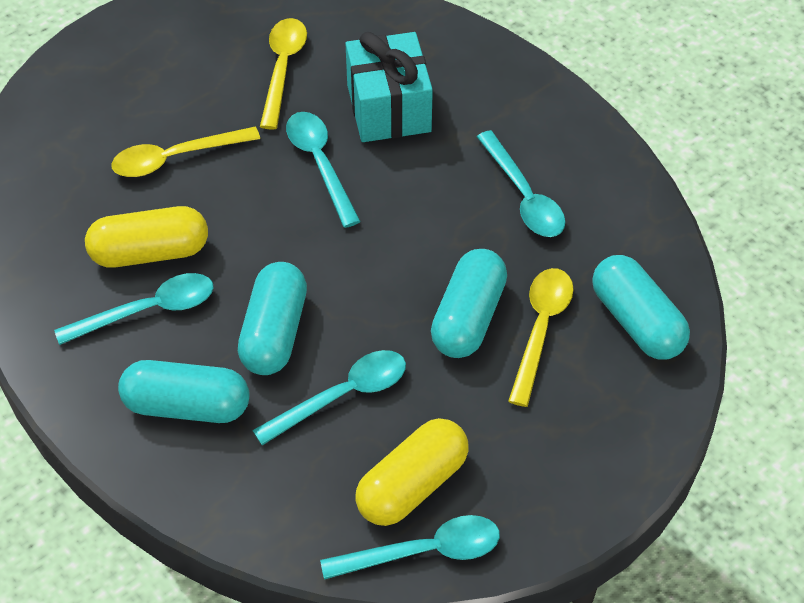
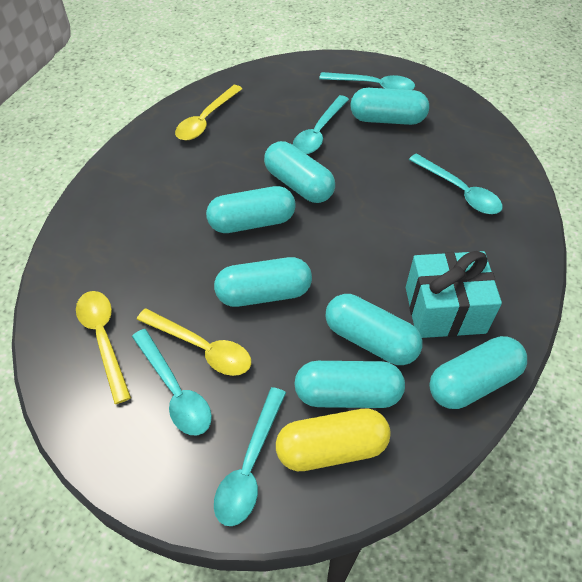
turquoise capsule: [118,360,249,423] [238,262,307,375] [431,249,507,358] [592,255,690,360] = 4 -> [206,186,296,233] [214,257,312,307] [264,141,335,203] [294,361,405,408] [325,294,423,365] [350,88,429,125] [429,336,527,409] = 7
yellow capsule: [85,206,208,268] [356,418,469,526] = 2 -> [276,409,391,471] = 1

